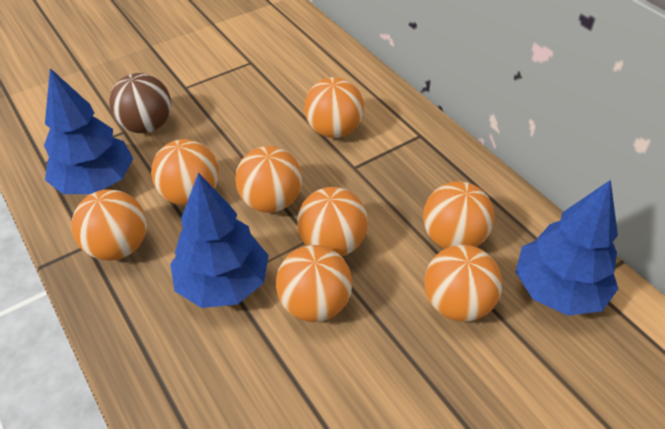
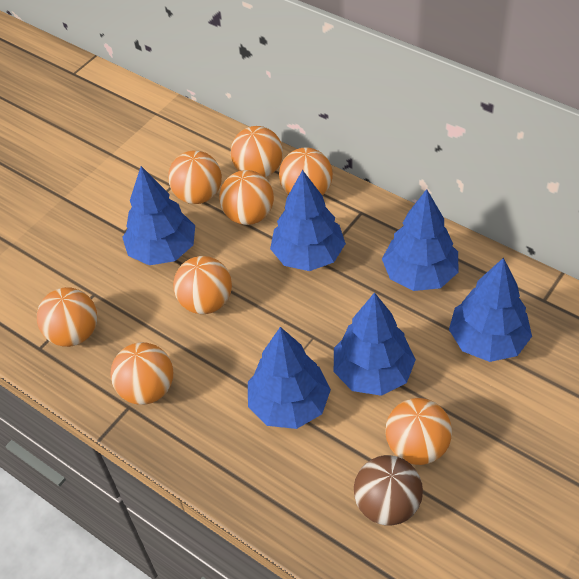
blue tree: [44,68,133,194] [170,173,269,308] [515,180,618,316] = 3 -> [122,166,195,265] [248,327,331,429] [270,170,346,271] [334,292,416,396] [382,189,458,291] [449,258,532,362] = 6

